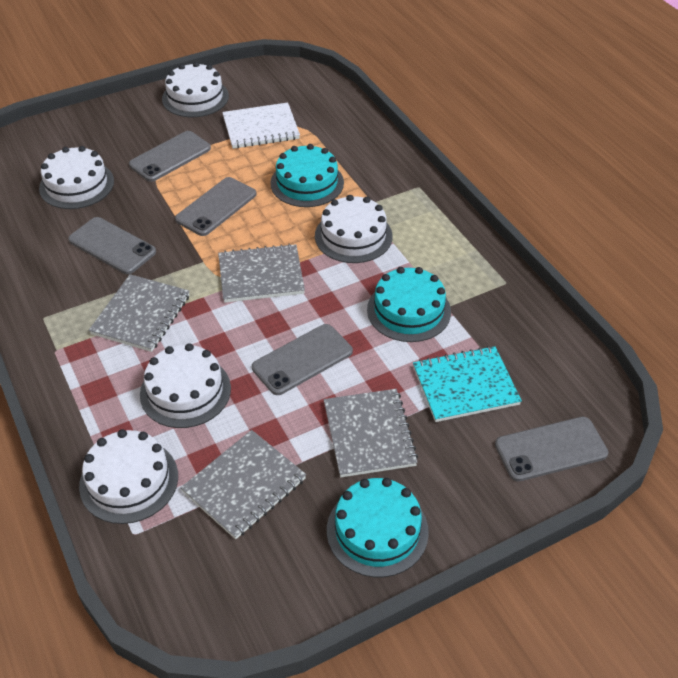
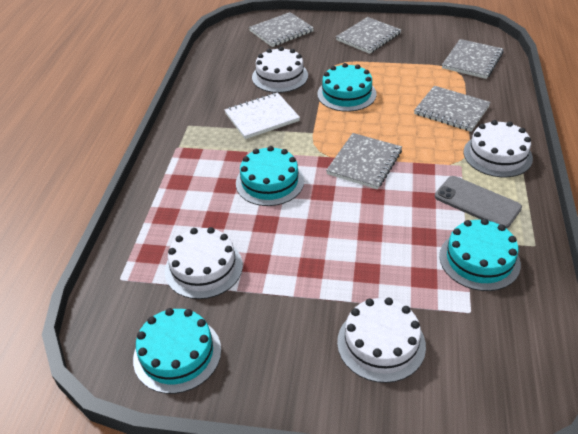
grey notebook: [89,274,190,352] [181,430,306,539] [218,244,305,303] [324,389,418,477] = 4 -> [249,12,314,47] [326,133,402,189] [336,17,401,54] [414,86,491,132] [442,39,504,79] = 5
grey phone: [68,217,156,274] [129,131,211,182] [175,177,256,236] [252,324,353,395] [495,417,608,482] = 5 -> [435,176,522,229] = 1
turquoise cake: [270,144,344,207] [327,478,429,577] [367,267,451,342] = 3 -> [133,308,221,394] [236,146,304,206] [317,63,376,112] [439,218,521,291] = 4
turquoise notebook: [413,346,522,422] = 1 -> none = 0
white cake: [39,146,114,209] [79,429,178,524] [140,343,231,428] [162,62,229,117] [315,195,392,263] = 5 -> [165,227,243,299] [252,47,308,93] [337,298,426,383] [464,120,533,177] = 4

